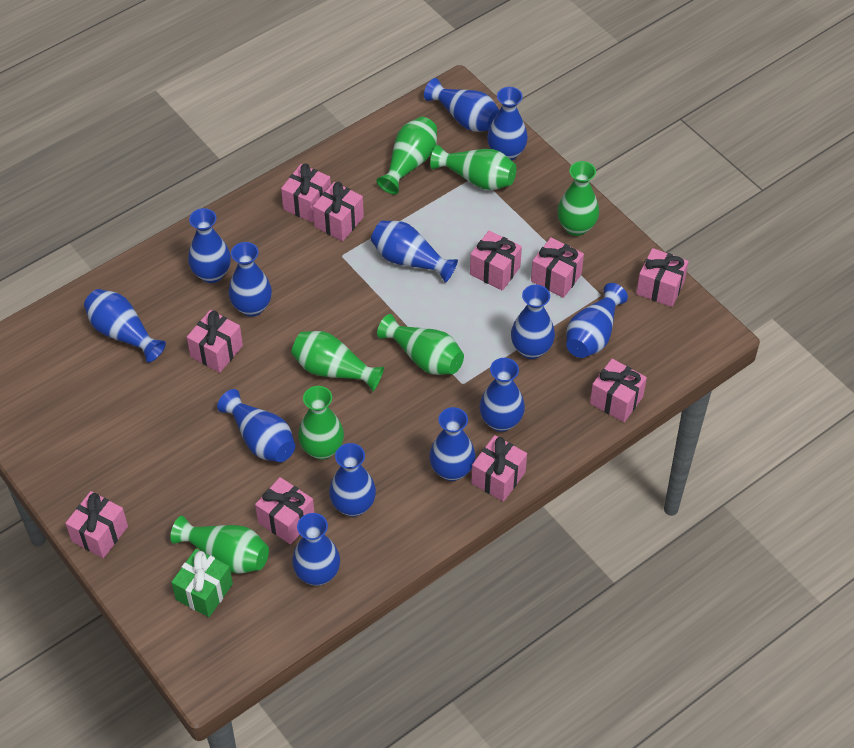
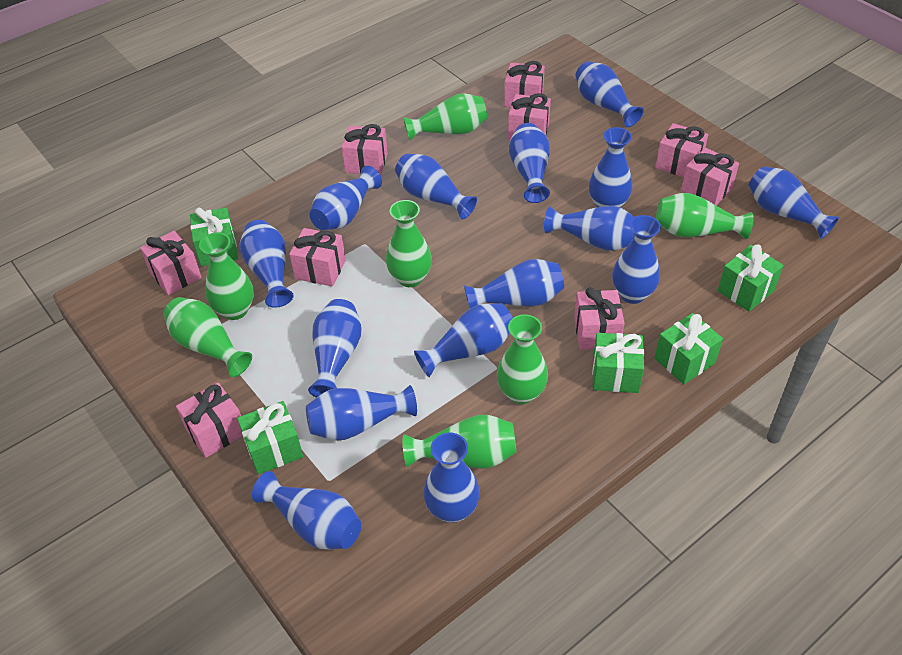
blue vase: [84,289,166,363] [188,208,231,283] [217,389,295,462] [228,242,272,317] [292,513,340,586] [329,443,376,517] [371,221,458,283] [424,78,499,132] [429,407,475,481] [479,358,525,432] [487,87,528,161] [511,285,555,359] [566,283,628,358] = 13 -> [240,220,294,308] [252,471,361,550] [306,385,417,440] [308,299,362,398] [309,166,382,230] [395,154,477,219] [414,303,513,377] [423,433,480,523] [464,259,564,308] [509,123,550,203] [544,206,635,251] [575,61,644,127] [589,127,633,207] [612,215,661,304] [749,166,839,239] = 15
green gift: [171,549,233,617] = 1 -> [190,207,238,266] [237,401,303,475] [592,333,644,393] [655,313,723,384] [718,244,784,312] = 5
pink gift: [65,491,128,558] [187,310,243,373] [255,477,315,544] [281,163,331,223] [313,182,364,241] [470,231,522,291] [471,435,527,502] [531,237,584,298] [590,359,647,422] [636,248,689,307] = 10 -> [140,231,202,295] [176,382,243,458] [289,228,346,286] [342,124,388,175] [504,61,545,107] [508,93,551,140] [574,287,625,350] [655,123,708,177] [681,148,739,205] = 9

